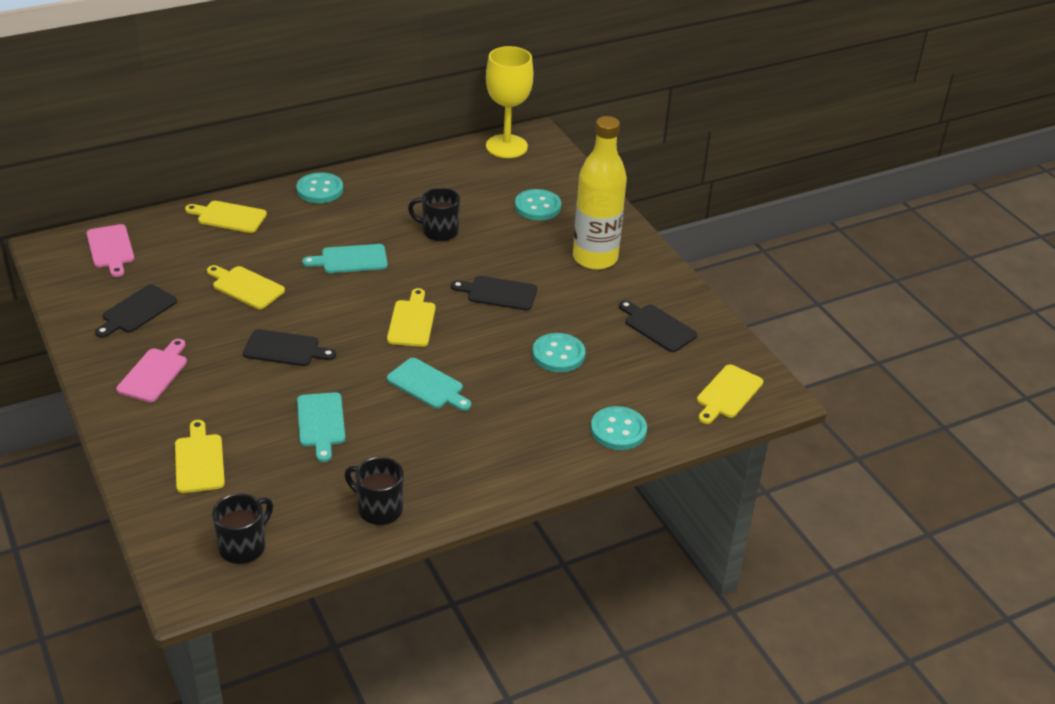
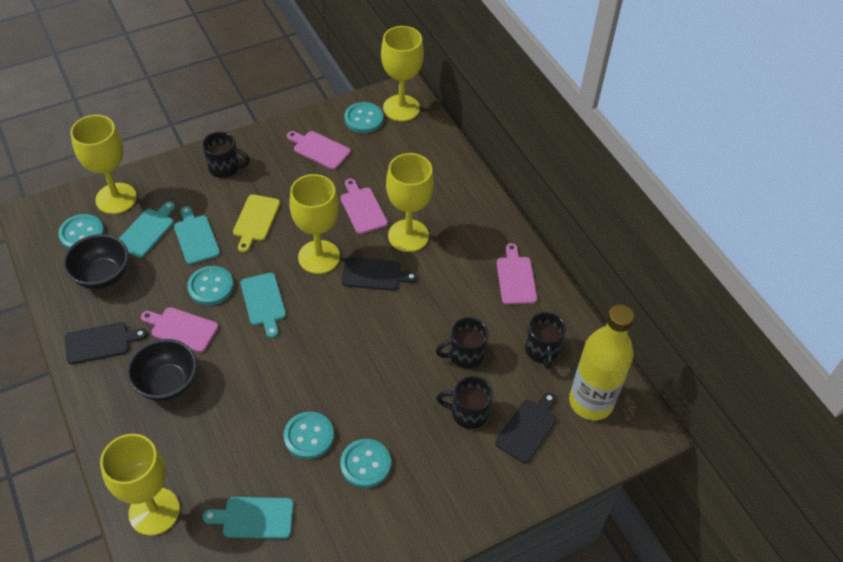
black bowl: none = 0 -> [63,234,129,289] [127,339,197,401] = 2
black cutting board: [95,284,177,338] [243,329,336,366] [451,276,537,311] [619,300,697,352] = 4 -> [65,322,147,364] [341,257,417,291] [495,392,557,463] = 3
black mug: [212,493,273,564] [344,457,404,525] [408,187,460,241] = 3 -> [202,132,250,178] [436,317,488,369] [436,376,493,429] [525,312,566,369] = 4
pink cutting board: [86,224,134,277] [116,339,187,402] = 2 -> [141,307,219,353] [287,131,351,170] [340,179,388,234] [497,243,537,305] = 4
turquoise button: [296,172,343,203] [515,189,561,220] [532,333,585,372] [591,406,647,450] = 4 -> [58,214,104,249] [187,266,234,305] [284,412,334,459] [340,439,391,488] [344,102,383,133] = 5
turquoise cutting board: [297,392,345,462] [302,244,388,273] [387,358,471,411] = 3 -> [119,201,175,258] [174,206,220,265] [203,497,294,539] [240,273,286,338] = 4
yellow cutting board: [175,420,225,493] [185,201,267,233] [207,265,285,309] [387,288,436,347] [697,364,763,424] = 5 -> [233,194,280,252] = 1
yellow goblet: [486,46,533,158] = 1 -> [71,115,137,214] [100,434,180,536] [289,174,340,274] [381,26,424,121] [386,153,434,252] = 5

